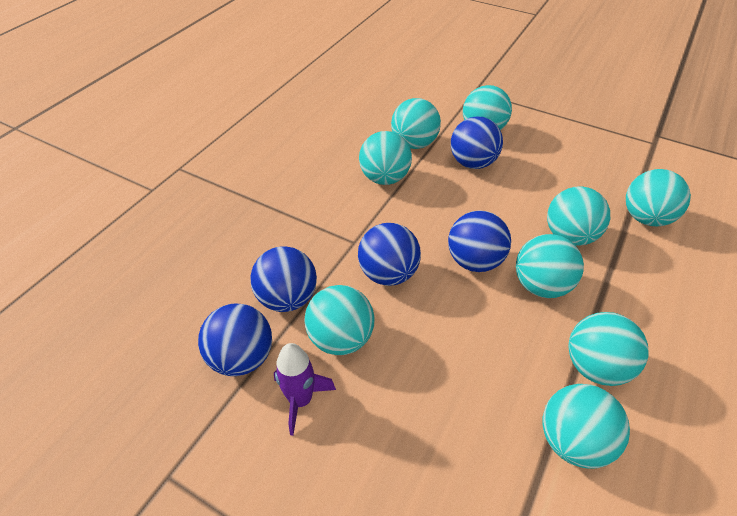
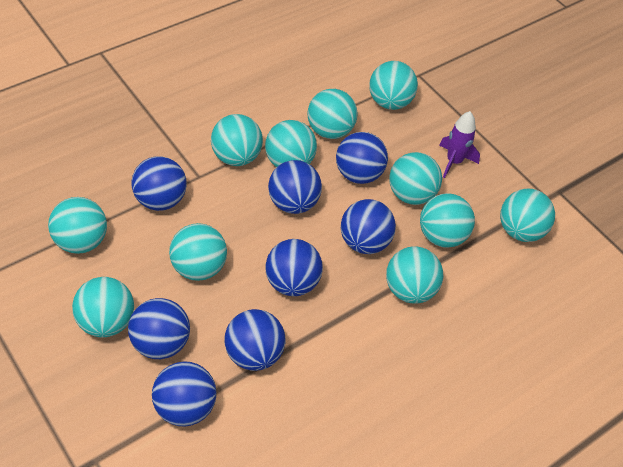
blue ball: [198,304,272,376] [250,246,317,312] [358,223,421,286] [448,210,511,272] [451,116,503,169] = 5 -> [128,298,190,359] [131,156,187,211] [152,361,216,426] [224,309,285,371] [265,239,323,296] [268,160,322,214] [336,132,388,184] [341,199,396,254] = 8
turquoise ball: [305,285,374,355] [359,131,412,185] [391,98,441,149] [463,85,512,130] [516,234,584,298] [543,384,630,469] [547,186,610,246] [568,312,649,386] [626,169,691,226] = 9 -> [48,197,107,254] [72,277,134,337] [169,223,227,281] [211,114,263,166] [265,120,317,167] [307,89,358,139] [369,61,418,110] [386,246,443,304] [389,152,442,205] [420,193,475,248] [500,189,555,242] = 11

